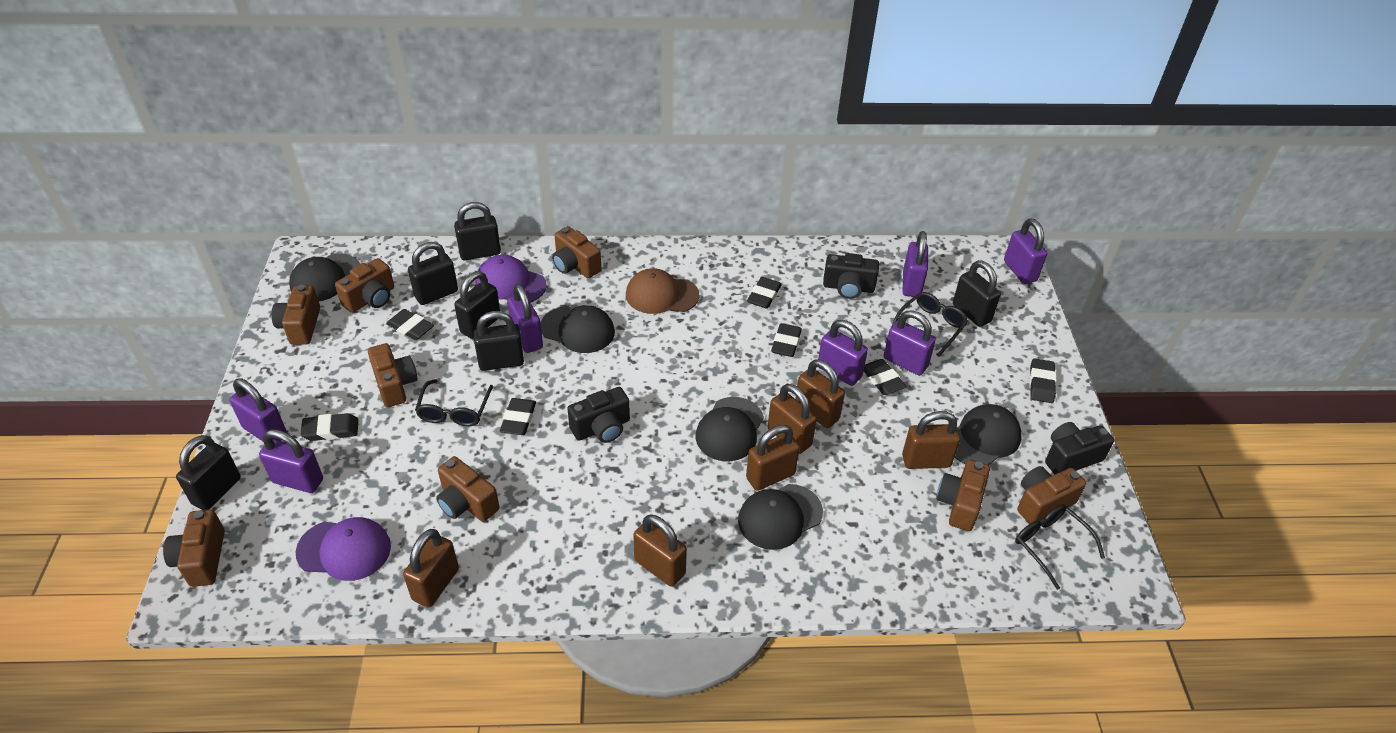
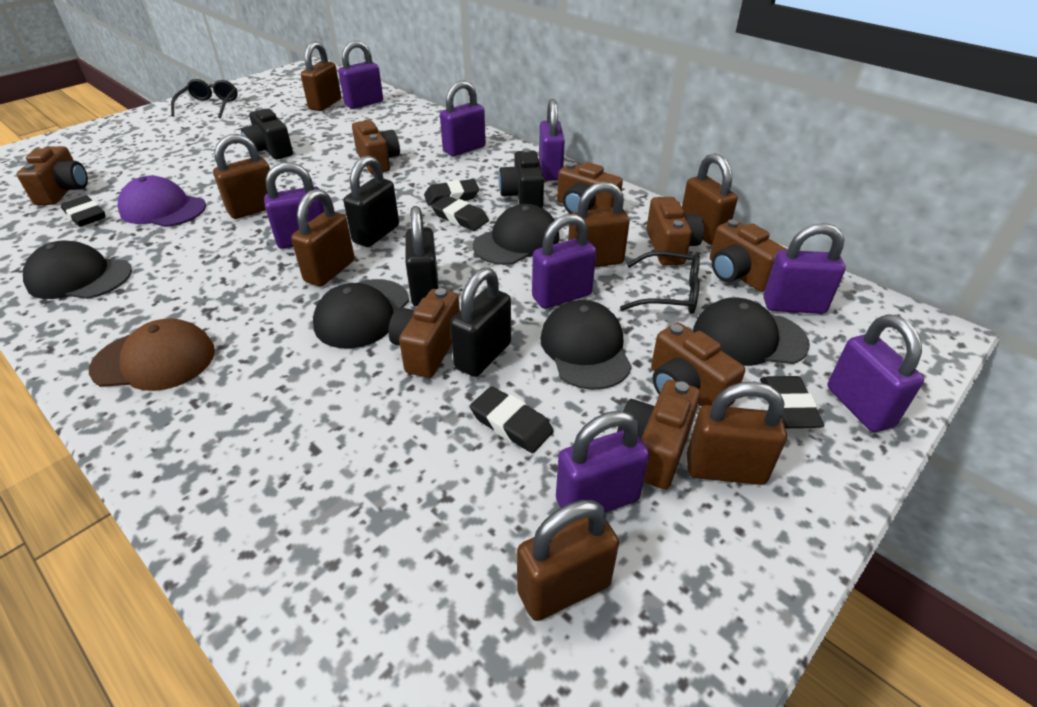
black camera: [567,387,630,443] [823,253,879,299] [1045,422,1114,475] = 3 -> [241,107,293,160] [498,148,544,208] = 2
black eraser: [301,413,358,441] [386,309,434,340] [500,398,536,435] [747,277,782,309] [771,323,802,357] [864,359,907,395] [1029,358,1057,403] = 7 -> [61,196,106,227] [424,179,479,206] [431,196,489,231] [470,386,553,453] [760,376,824,428] = 5
black glasses: [415,379,493,426] [891,292,968,357] [1015,504,1105,590] = 3 -> [171,79,238,118] [620,251,700,314] = 2
black padlock: [176,435,241,510] [408,242,458,305] [454,202,501,260] [454,271,500,339] [473,311,524,371] [953,260,1001,327] = 6 -> [343,155,399,247] [405,206,439,306] [450,268,511,377] = 3
brown padlock: [403,529,459,607] [633,514,687,587] [746,425,800,491] [768,384,817,454] [795,359,845,428] [902,411,960,469] = 6 -> [213,134,270,219] [291,189,355,286] [301,41,341,111] [517,500,619,621] [568,182,630,267] [682,153,738,245] [687,382,787,485] = 7
purple cap: [296,517,391,581] [476,255,547,303] = 2 -> [117,176,206,227] = 1
purple padlock: [229,378,287,441] [259,429,323,493] [507,284,543,353] [818,320,868,386] [884,310,936,376] [903,231,928,297] [1004,218,1047,284] = 7 -> [264,162,324,249] [338,41,383,109] [440,80,486,156] [532,214,596,309] [539,99,565,181] [556,411,649,512] [763,223,845,314] [827,314,924,432] = 8

